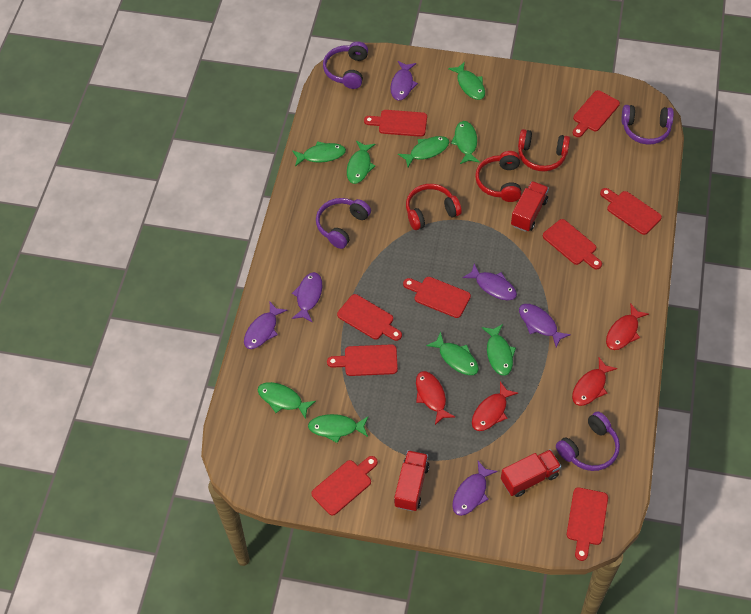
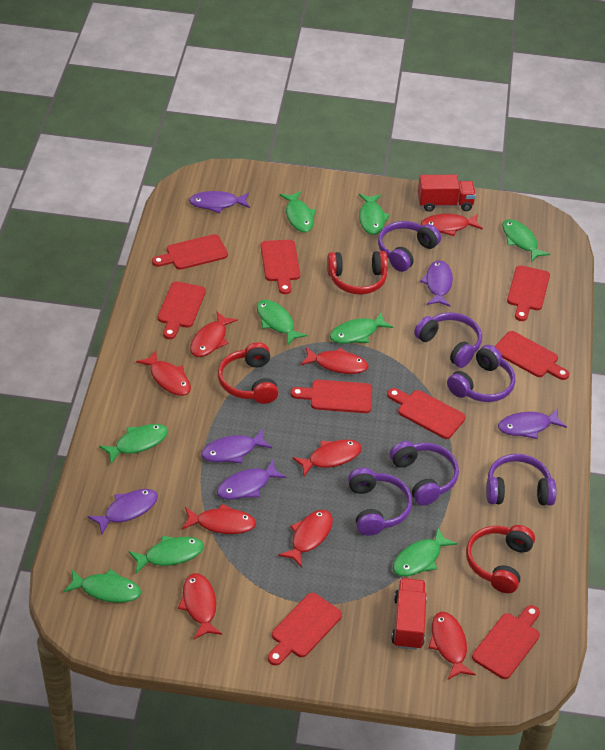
purple headphones: [316,198,371,249] [323,42,368,89] [556,411,620,471] [621,105,674,145] = 4 -> [348,468,412,536] [378,221,441,272] [390,441,459,506] [414,312,482,368] [447,345,515,402] [486,454,556,506] = 6
red fish: [416,371,455,425] [472,382,518,431] [572,358,617,406] [606,303,649,350] = 4 -> [136,350,191,396] [178,573,222,639] [182,503,256,534] [190,311,238,357] [278,510,333,568] [292,440,362,476] [301,347,368,374] [421,213,483,236] [428,612,476,680] = 9
red truck: [394,450,429,511] [501,449,561,497] [511,181,549,232] = 3 -> [391,578,427,650] [418,175,476,212] = 2

